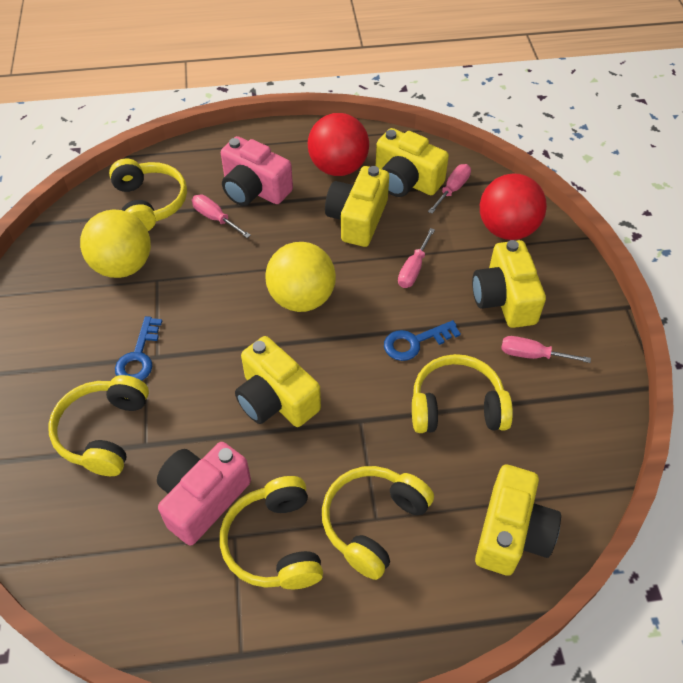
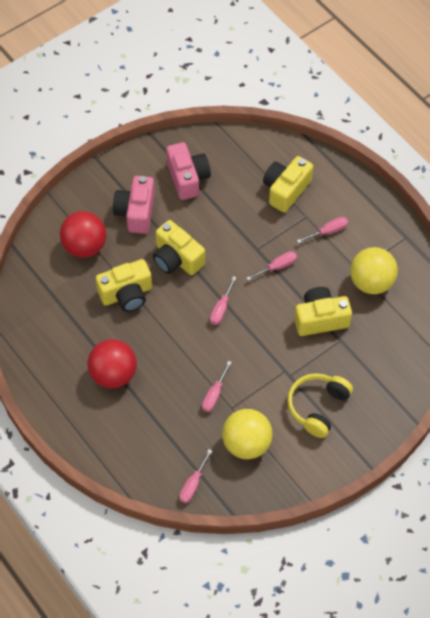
blue key: [115,316,162,381] [384,320,461,361] = 2 -> none = 0
pink screwdriver: [192,195,251,238] [398,228,435,288] [428,164,471,214] [501,336,591,363] = 4 -> [179,449,212,503] [202,361,232,412] [210,276,237,325] [247,251,297,281] [297,217,348,243] = 5
yellow camera: [235,336,321,427] [325,166,389,247] [376,128,449,197] [472,240,546,328] [475,465,561,576] = 5 -> [96,259,152,312] [153,220,205,275] [263,156,313,212] [294,287,352,336] = 4
yellow headphones: [48,375,149,476] [109,158,187,231] [220,476,323,589] [322,466,434,580] [412,354,513,433] = 5 -> [287,373,353,438] = 1

